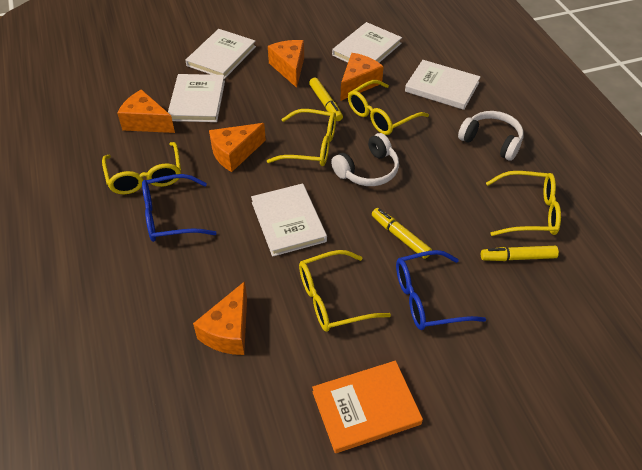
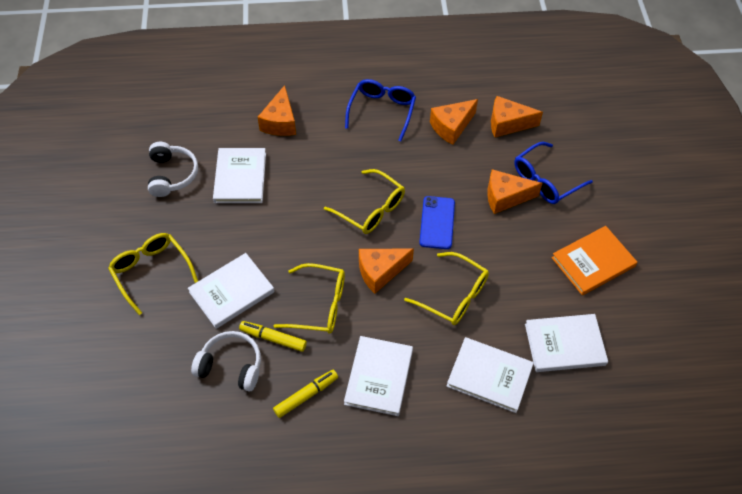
blue phone: none = 0 -> [419,196,455,249] = 1
yellow glasses: [102,142,181,194] [267,109,336,166] [299,250,391,332] [348,80,429,135] [486,171,561,236] = 5 -> [108,233,198,315] [274,263,345,334] [324,169,405,234] [404,252,489,325] = 4
yellow marker: [309,78,343,121] [372,208,432,259] [481,246,559,261] = 3 -> [239,321,307,352] [273,370,338,418] = 2

